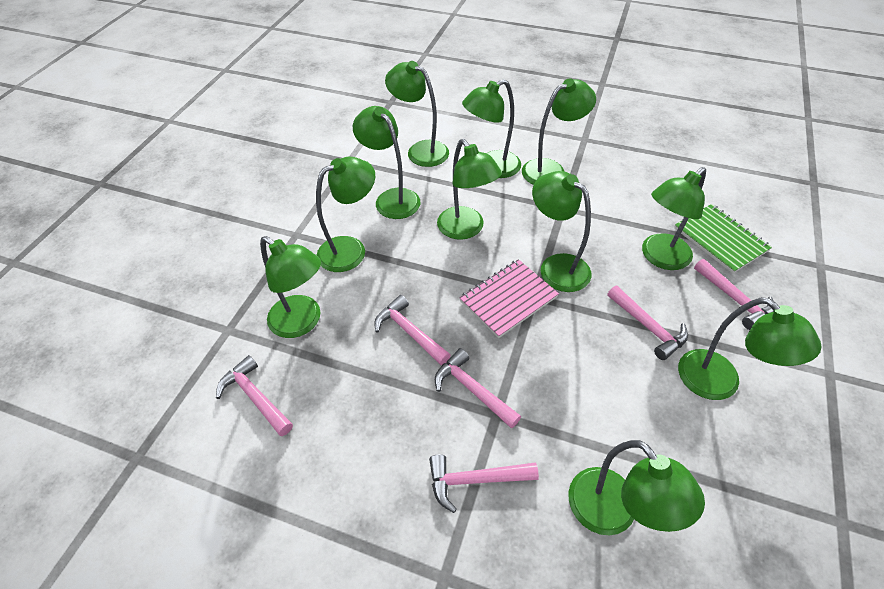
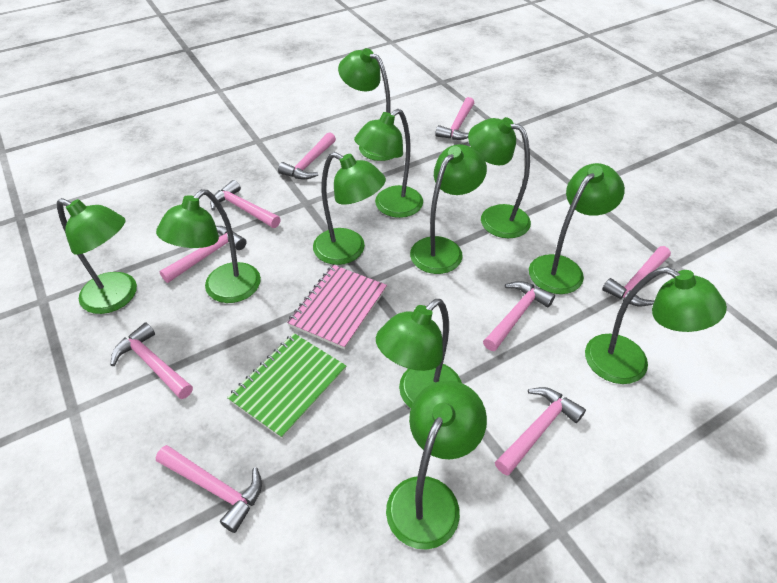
pink hammer: [216,355,293,436] [375,295,451,365] [429,454,539,513] [435,348,521,429] [607,286,688,360] [694,259,774,330] = 6 -> [111,322,193,399] [156,445,262,533] [159,226,247,283] [210,180,281,228] [278,132,336,180] [435,97,474,140] [483,281,555,351] [495,387,586,476] [602,246,671,306] = 9

